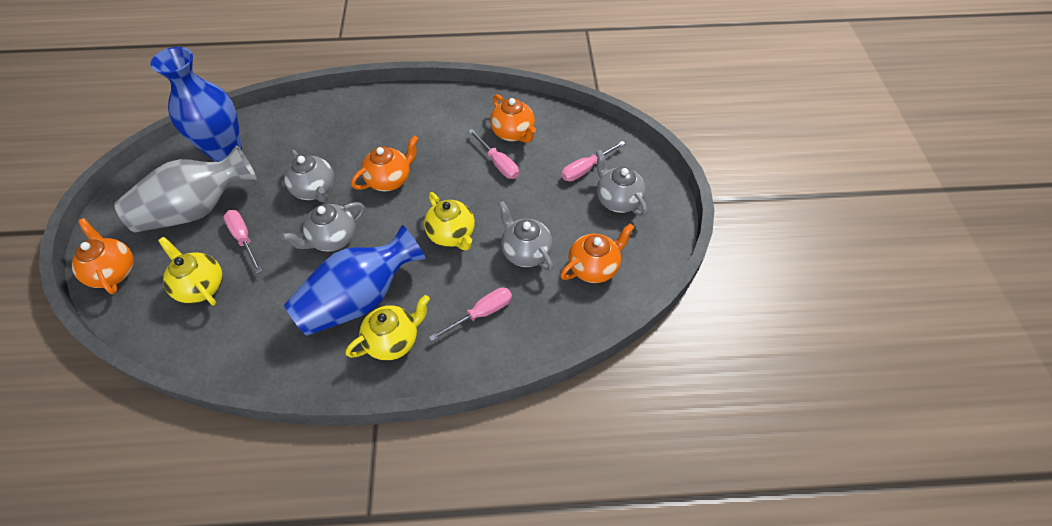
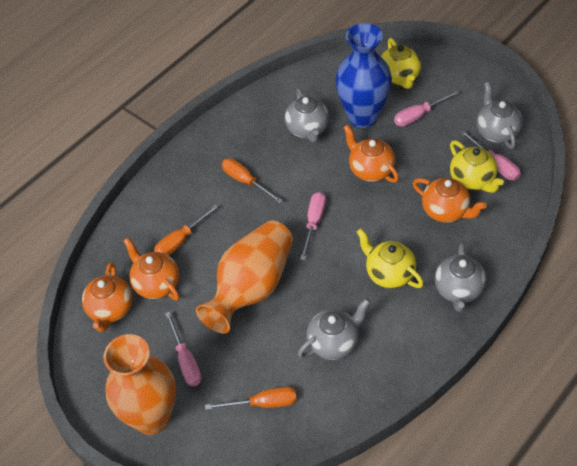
blue vase: [150,47,242,162] [284,225,426,336] = 2 -> [335,23,392,128] = 1
grey vase: [114,145,257,232] = 1 -> none = 0
orange screwdriver: none = 0 -> [154,204,218,255] [205,387,297,410] [222,158,283,203] = 3
orange vase: none = 0 -> [103,334,176,435] [196,220,293,334] = 2

